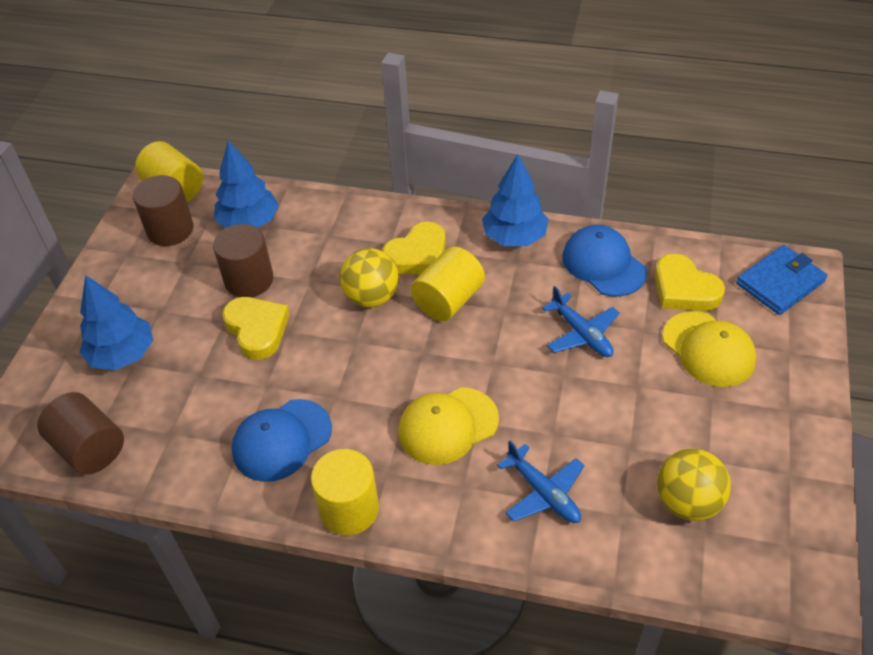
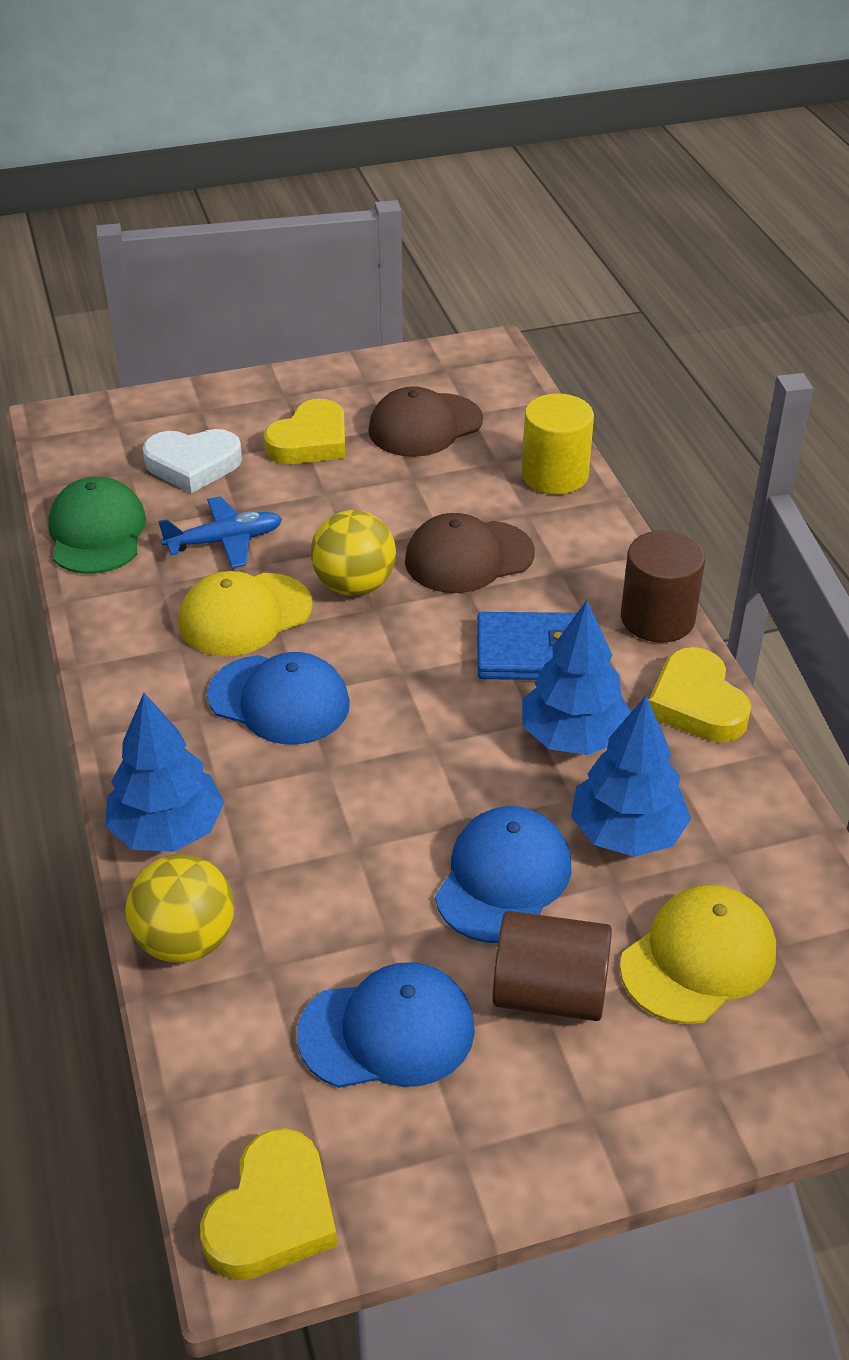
blue cap: [232,399,332,482] [562,225,647,297] = 2 -> [207,652,350,745] [297,962,475,1088] [435,806,572,943] = 3
blue plane: [497,441,585,523] [542,286,620,357] = 2 -> [158,496,282,568] = 1
brown cap: none = 0 -> [368,386,483,457] [405,513,535,593] = 2
brown cylinder: [37,392,124,475] [133,175,194,246] [213,224,273,297] = 3 -> [492,911,612,1021] [621,531,705,643] = 2
green cap: none = 0 -> [48,477,146,574] = 1
white heart: none = 0 -> [142,429,242,493] = 1
yellow cylinder: [135,141,203,202] [311,449,379,536] [411,246,485,321] = 3 -> [522,393,594,494] = 1

